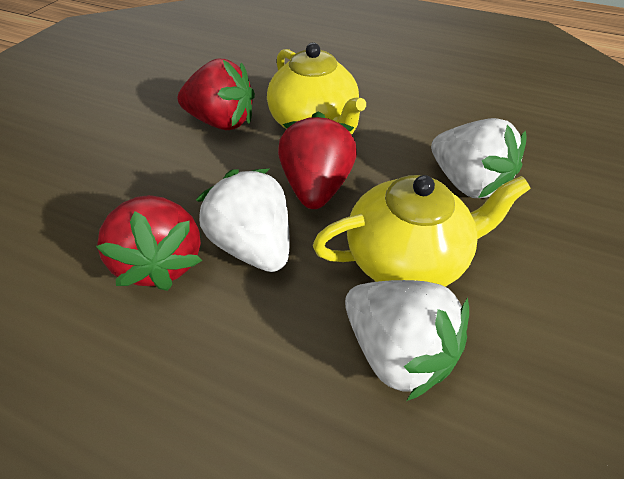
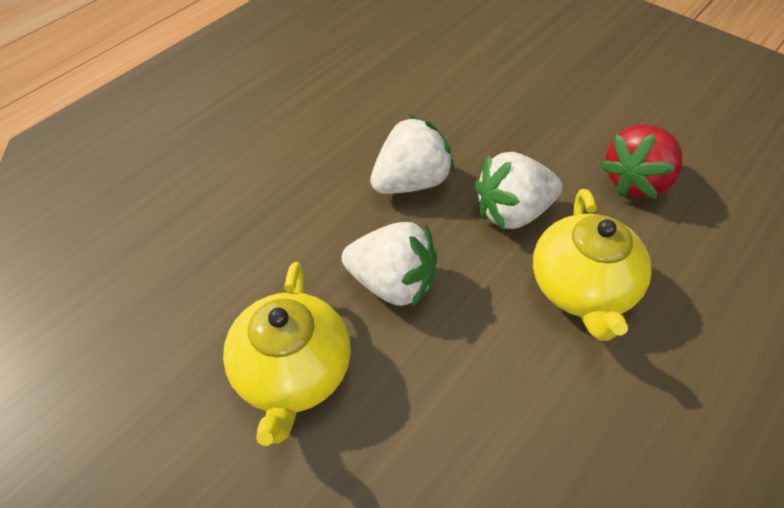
red strawberry: [96,195,202,291] [178,59,255,130] [278,112,357,209] = 3 -> [600,125,682,199] = 1

